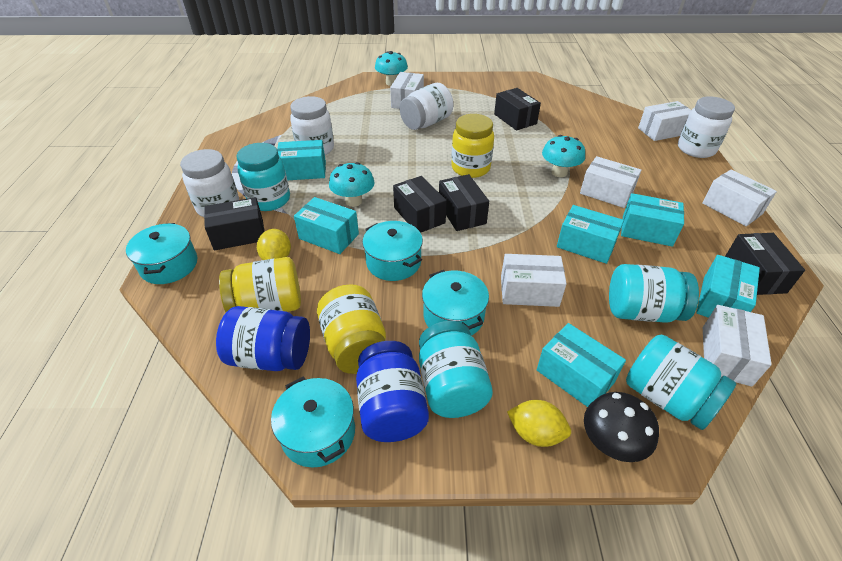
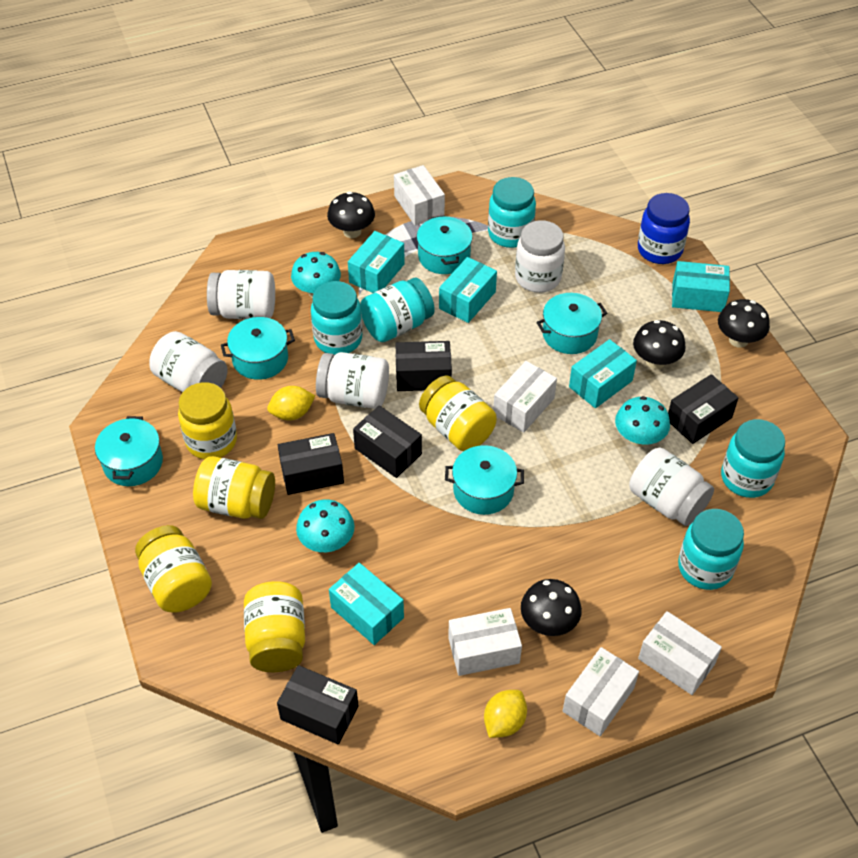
black mushroom: [584,392,659,462] = 1 -> [327,191,375,238] [521,579,582,636] [633,320,686,369] [718,299,770,348] = 4
blue jar: [216,306,310,371] [356,341,429,442] = 2 -> [638,193,690,264] = 1
turquoise box: [277,140,326,180] [294,197,359,254] [537,323,626,407] [557,205,624,264] [621,193,684,247] [696,255,760,318] = 6 -> [329,563,404,645] [348,231,405,293] [439,257,497,323] [569,339,637,408] [672,261,730,312] = 5
turquoise jar: [237,143,290,211] [419,321,493,418] [609,264,699,323] [626,334,737,430] = 4 -> [311,281,362,355] [360,278,435,342] [488,177,536,248] [678,509,744,590] [721,419,785,498] = 5
turquoise pot: [126,223,197,284] [271,377,355,468] [363,221,423,281] [422,270,489,336] = 4 -> [95,416,163,486] [221,317,295,380] [417,215,473,274] [445,445,524,515] [536,293,607,354] = 5
white box: [390,72,424,109] [501,254,567,307] [580,156,641,208] [638,101,691,141] [702,170,777,226] [703,305,772,387] = 6 -> [394,165,445,226] [448,608,522,676] [493,361,557,433] [563,647,639,736] [638,611,722,695] = 5
white jar: [180,149,239,217] [290,96,334,155] [400,83,453,130] [678,96,735,158] = 4 -> [149,331,228,392] [207,270,275,320] [316,352,389,409] [515,220,565,293] [629,447,714,526] = 5
yellow jar: [219,257,301,313] [317,284,386,374] [451,114,494,178] = 3 -> [135,525,212,613] [178,382,237,459] [193,456,275,519] [244,581,305,672] [419,375,497,451] = 5

